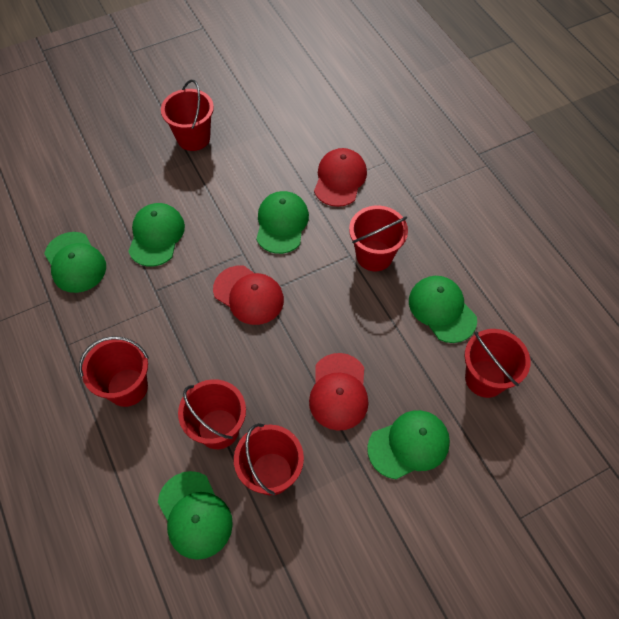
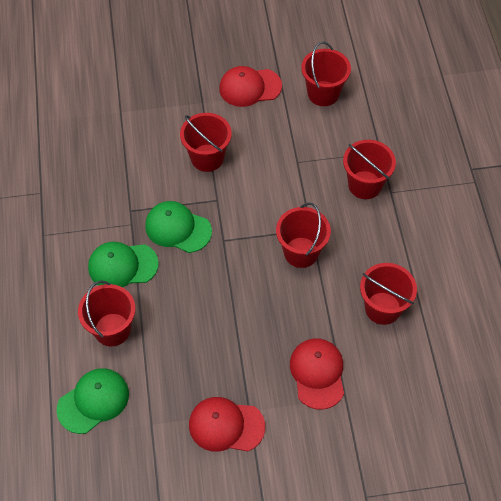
green cap: [44,232,106,293] [128,203,185,266] [158,471,233,560] [256,191,309,254] [367,410,450,479] [409,276,477,343] = 6 -> [56,368,129,434] [88,242,159,287] [145,201,212,253] = 3

